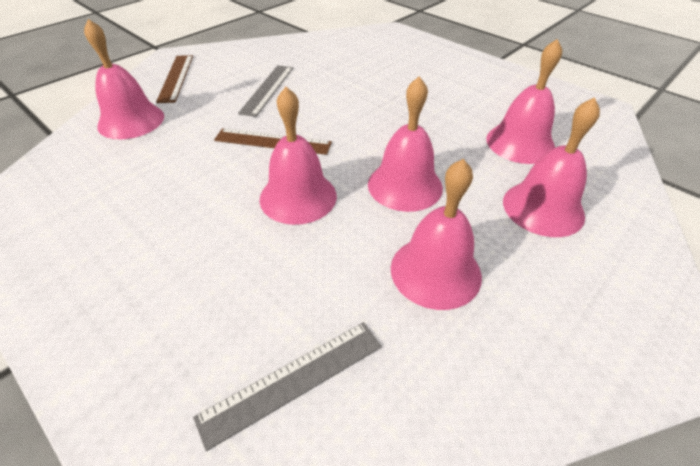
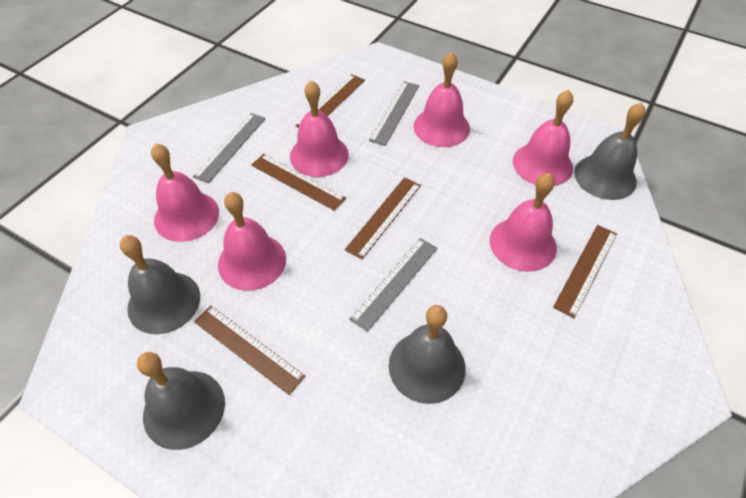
brown ruler: [156,55,193,103] [214,128,332,155] = 2 -> [194,306,305,395] [251,154,346,211] [295,74,365,128] [345,177,421,259] [553,225,617,318] = 5
grey bell: none = 0 -> [120,235,200,334] [137,352,225,450] [389,305,466,404] [574,102,646,200] = 4
grey ruler: [193,322,382,451] [238,65,293,117] = 2 -> [193,113,266,183] [349,238,438,332] [369,81,419,146] = 3

